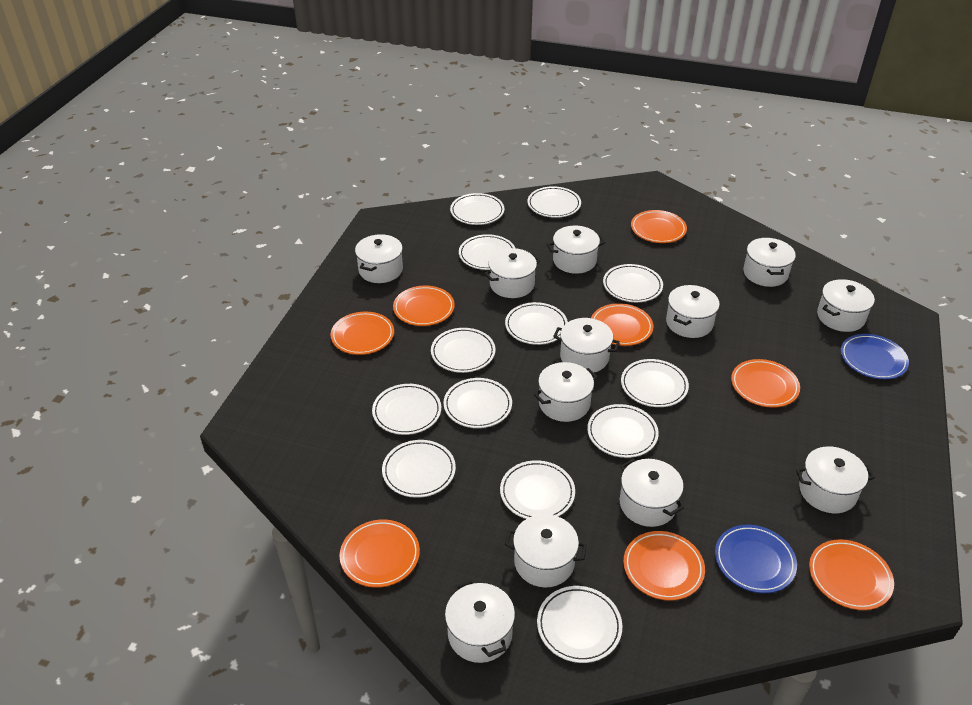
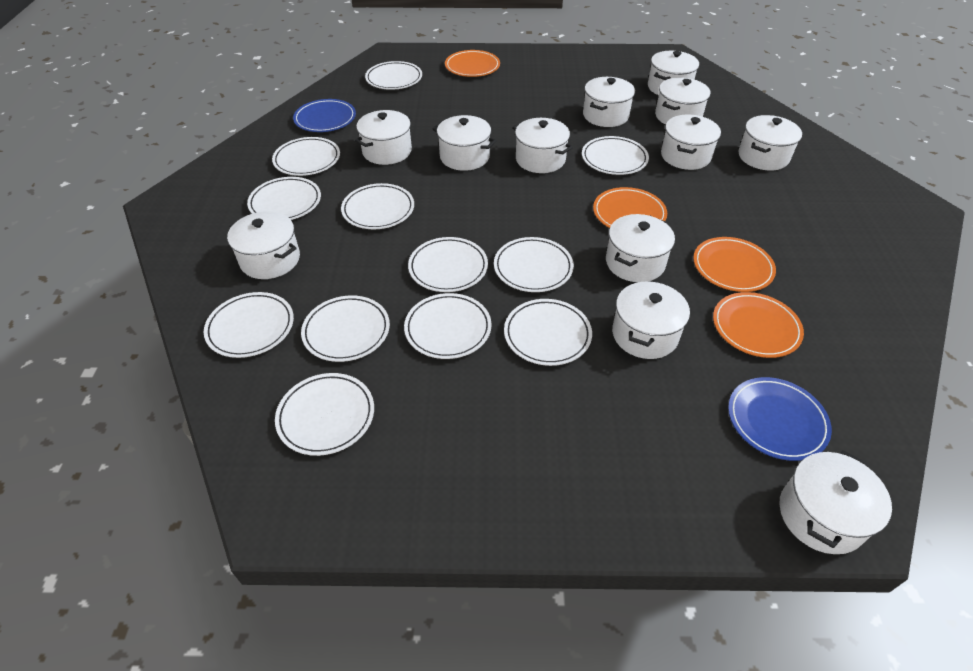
orange plate: [330,311,394,355] [340,519,420,588] [393,286,455,326] [591,303,653,346] [623,531,705,600] [631,210,687,243] [731,359,800,408] [809,539,894,610] = 8 -> [445,50,500,77] [593,187,667,228] [693,237,776,292] [713,292,804,358] = 4
white plate: [372,384,441,435] [382,440,456,498] [431,328,496,373] [444,378,512,428] [450,193,504,225] [459,234,515,270] [500,460,575,519] [505,302,568,345] [527,186,581,218] [537,586,622,663] [587,404,659,458] [603,264,663,302] [621,359,689,407] = 13 -> [204,292,294,358] [247,177,321,220] [272,137,340,176] [275,373,374,456] [301,295,390,362] [341,183,414,229] [365,61,422,90] [404,293,491,359] [408,237,488,292] [494,237,574,292] [504,299,592,366] [582,136,649,175] = 12

